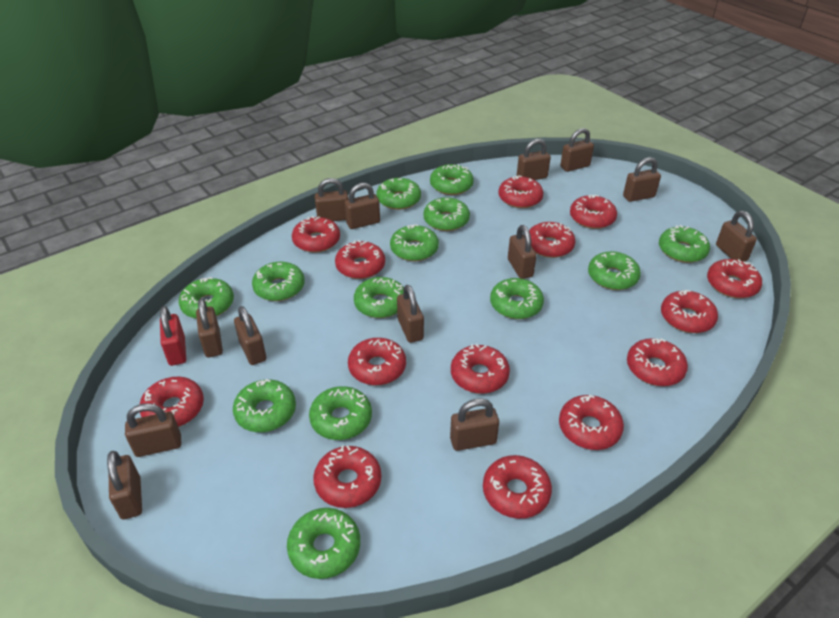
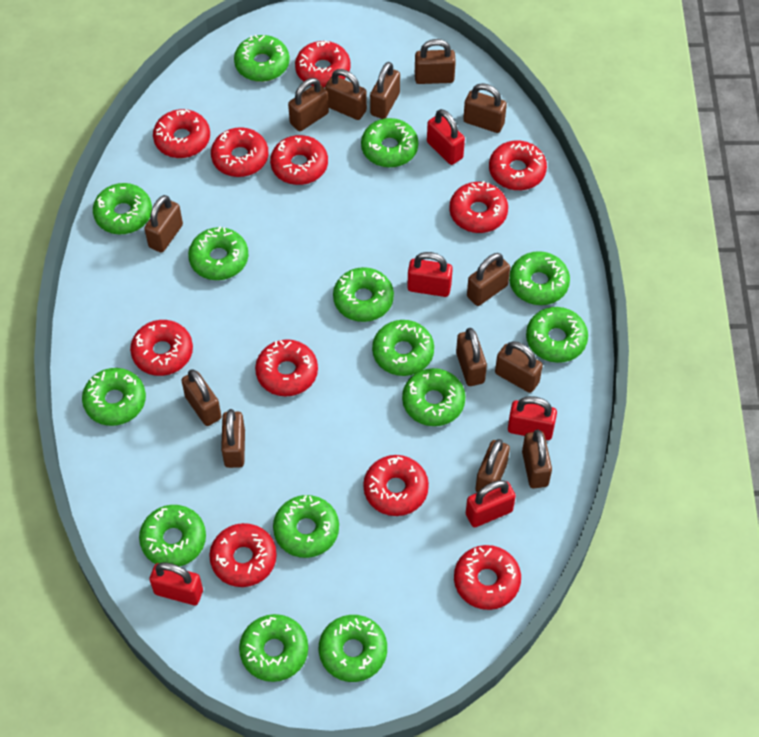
green donut: [179,277,234,319] [233,379,296,432] [252,262,305,301] [287,508,360,579] [309,386,372,440] [354,277,404,318] [376,178,421,210] [390,224,439,261] [423,197,470,231] [430,164,474,195] [490,278,544,319] [588,251,641,290] [659,225,710,263] = 13 -> [82,368,146,426] [93,183,152,234] [139,505,206,567] [188,227,248,280] [234,35,290,82] [239,614,308,682] [273,495,339,558] [319,615,387,682] [333,267,394,322] [361,118,418,167] [372,320,434,376] [402,368,466,426] [509,251,570,305] [526,307,588,363] = 14
red donut: [140,377,204,427] [292,216,340,253] [313,445,381,508] [335,240,385,279] [348,338,406,385] [451,344,510,394] [483,455,552,519] [498,175,543,208] [529,222,575,258] [559,395,624,450] [570,195,617,229] [627,338,688,386] [661,290,718,333] [707,259,762,298] = 14 -> [130,320,193,376] [153,109,210,158] [209,523,277,587] [211,127,268,177] [255,339,318,396] [270,135,328,185] [295,40,351,88] [363,455,429,516] [449,181,508,233] [454,545,521,610] [489,141,547,190] = 11
red padlock: [160,306,186,366] = 1 -> [149,562,203,605] [407,252,453,297] [427,109,465,165] [466,480,516,527] [508,396,557,440] = 5

